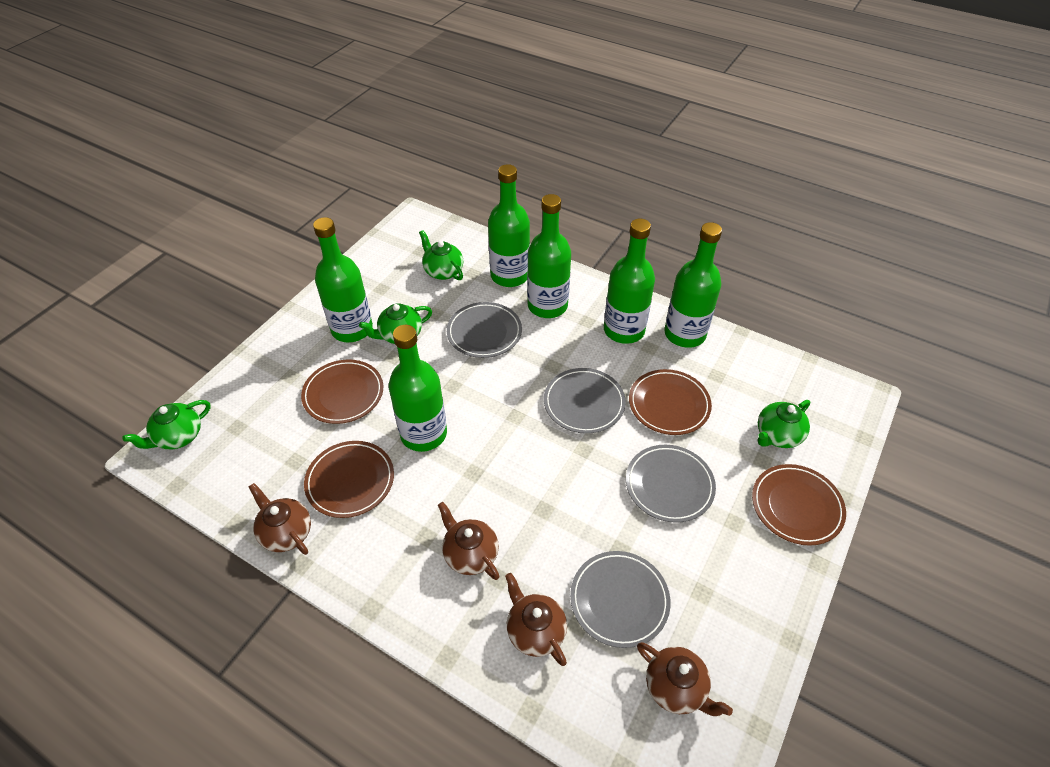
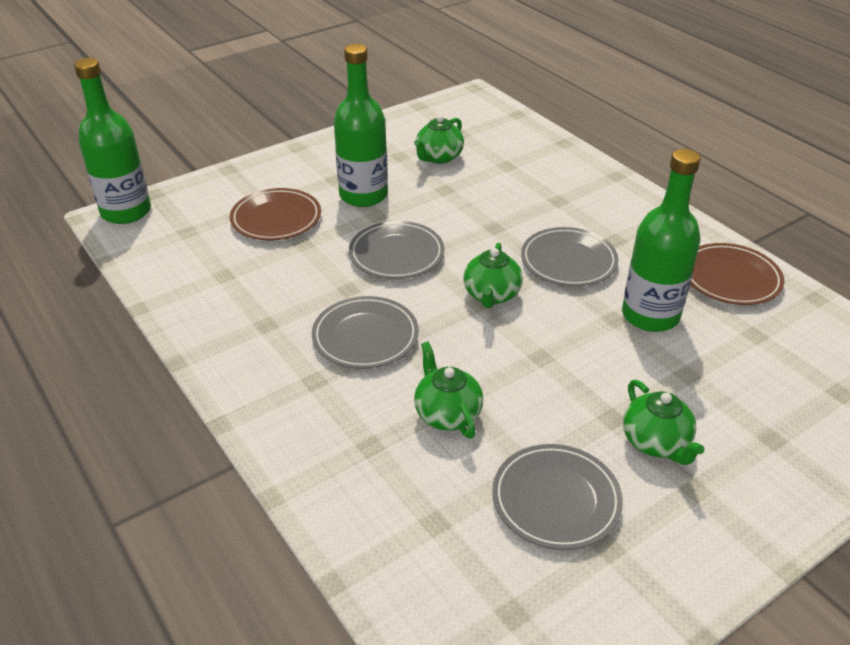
brown plate: [301,359,383,424] [304,441,394,518] [629,369,712,435] [752,464,846,546] = 4 -> [230,188,321,240] [690,243,784,305] = 2
brown teapot: [249,483,311,555] [438,502,500,580] [505,573,567,666] [637,642,733,716] = 4 -> none = 0
green bottle: [313,217,373,342] [388,325,447,452] [488,164,530,287] [527,194,571,318] [604,219,655,344] [664,222,722,348] = 6 -> [74,58,151,224] [334,44,388,207] [622,149,701,332] = 3

